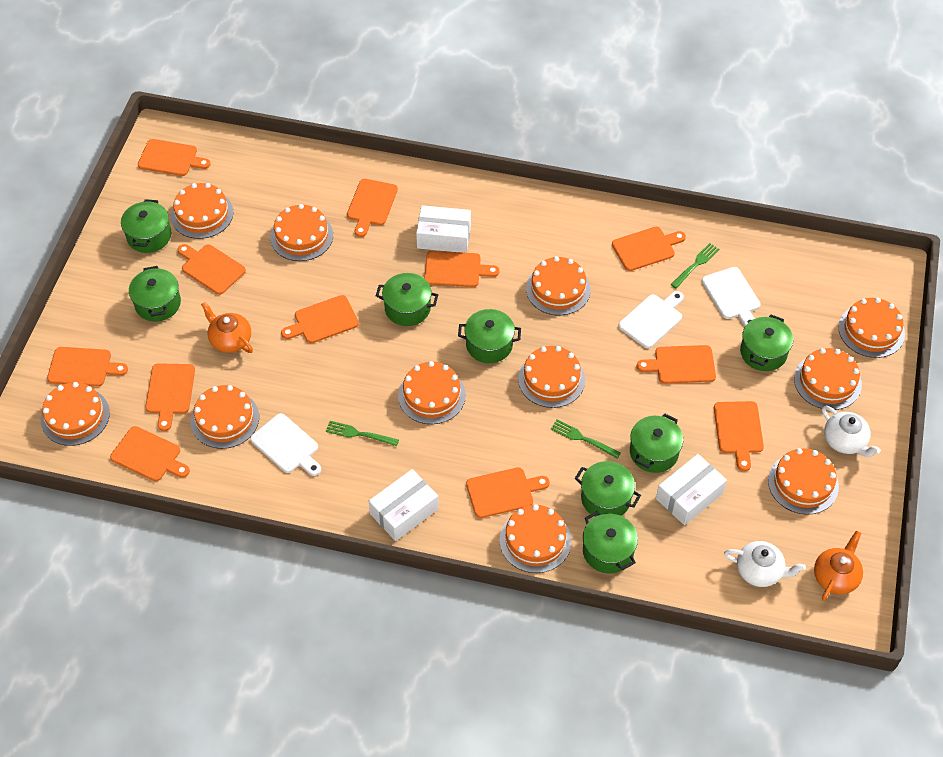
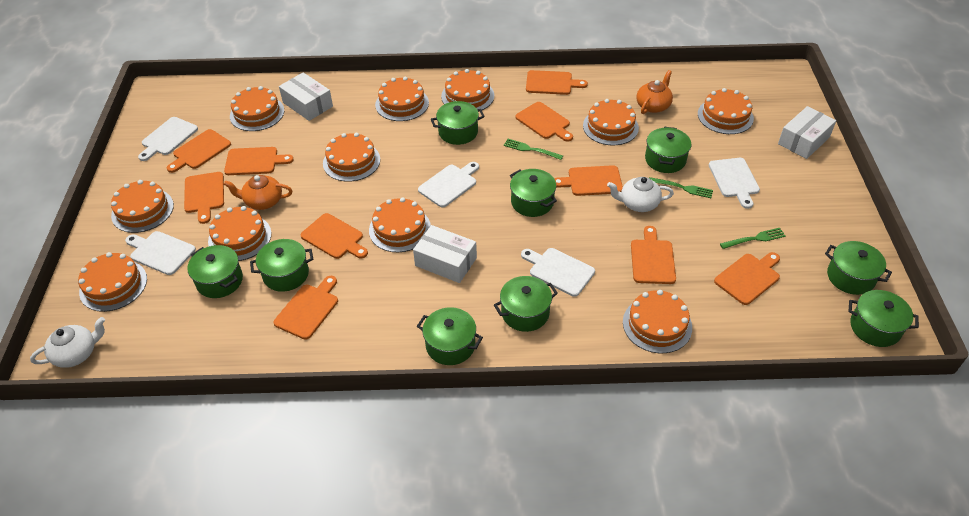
green pot: [121,199,171,253] [129,266,181,322] [376,273,438,326] [458,309,521,363] [575,461,641,517] [583,511,638,573] [630,413,683,473] [740,315,793,371] = 8 -> [187,245,243,298] [250,239,313,292] [417,307,483,365] [431,101,485,145] [494,276,558,332] [510,169,557,217] [645,127,691,173] [825,241,892,295] [848,290,919,347] = 9
orange cutting board: [47,347,128,387] [110,426,190,481] [138,139,211,176] [145,363,195,431] [177,244,246,295] [281,295,359,343] [347,179,398,237] [424,251,499,287] [466,467,550,518] [612,227,686,271] [636,345,716,384] [714,401,764,471] = 12 -> [167,129,231,173] [184,172,224,224] [224,147,294,175] [273,276,338,340] [301,213,368,259] [516,102,573,142] [526,70,588,95] [554,165,623,196] [631,226,676,284] [714,252,780,305] = 10
white cutting board: [250,413,321,476] [618,291,684,348] [702,267,761,327] = 3 -> [125,231,196,275] [138,117,198,161] [418,162,479,207] [521,248,595,297] [709,158,760,209] = 5

